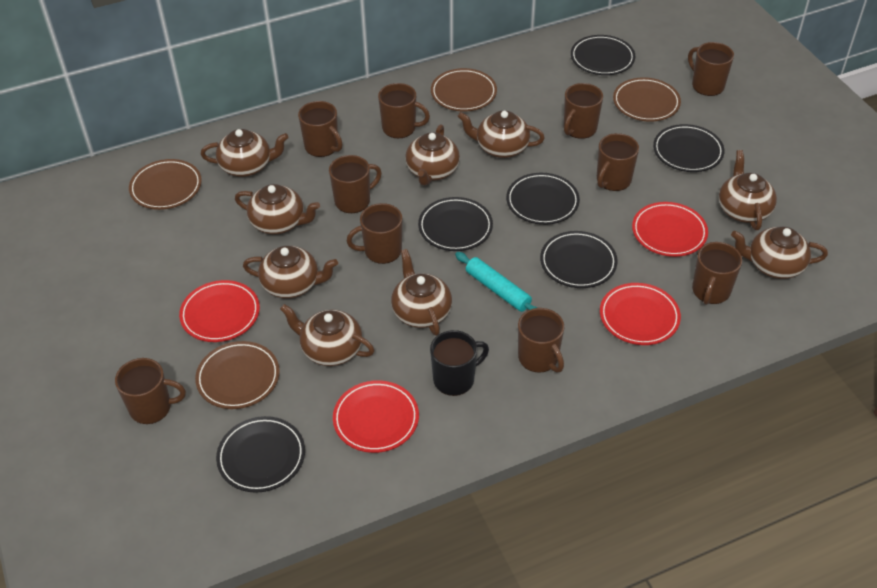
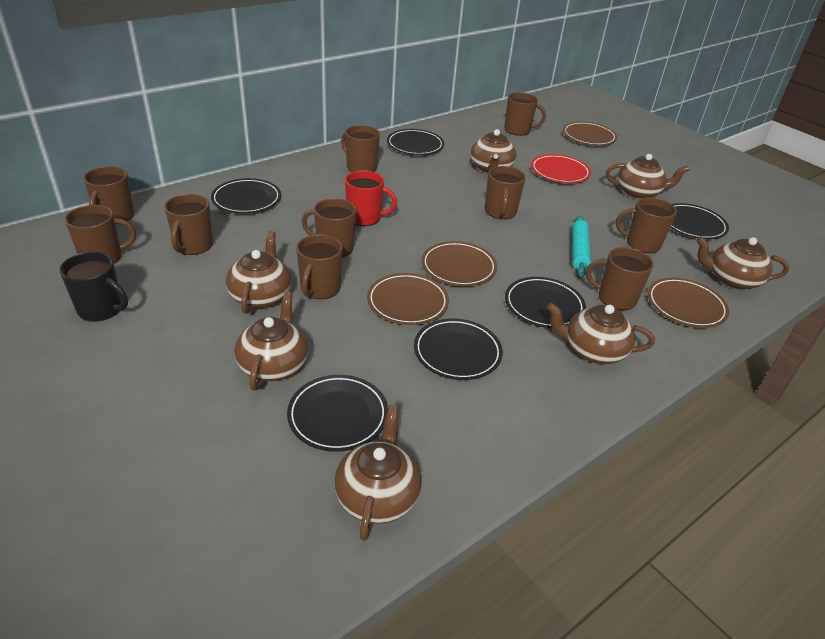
brown teapot: [201,129,289,177] [235,184,320,234] [243,246,338,299] [280,304,375,366] [391,249,452,336] [405,124,460,186] [457,111,545,158] [719,150,777,230] [731,227,828,279] = 9 -> [226,231,291,314] [235,291,308,390] [334,405,422,541] [470,129,517,173] [546,302,655,364] [606,154,689,199] [696,237,790,290] = 7
red mug: none = 0 -> [345,170,397,226] = 1
red plate: [179,280,260,342] [333,380,419,453] [600,283,681,345] [632,202,708,257] = 4 -> [531,154,591,183] = 1

